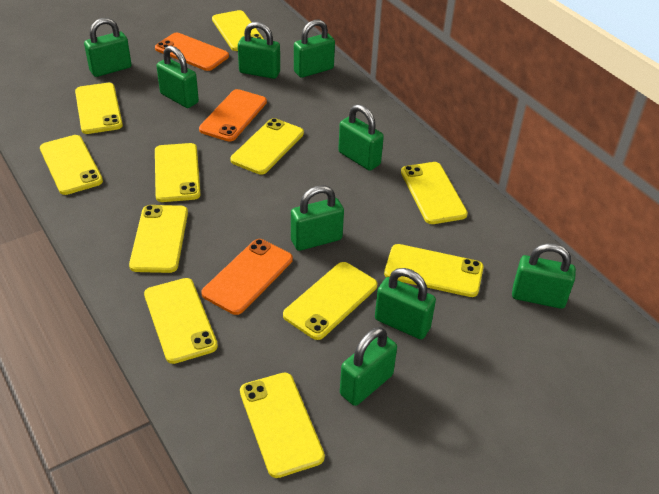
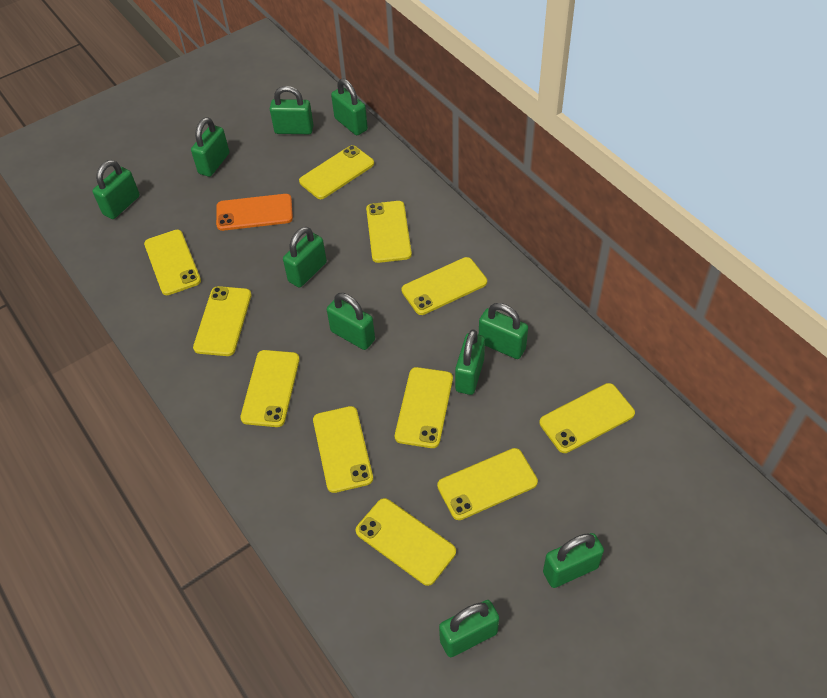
green padlock: [84,18,132,77] [157,45,199,108] [238,22,280,79] [291,185,344,251] [294,19,335,78] [338,104,384,171] [340,327,397,406] [375,268,436,339] [512,243,576,309] = 9 -> [92,160,140,219] [191,117,229,177] [270,86,314,134] [283,227,327,288] [327,293,375,350] [331,79,368,136] [439,600,499,657] [455,329,485,395] [479,303,528,359] [543,533,604,588] = 10
orange phone: [155,32,229,71] [199,89,267,142] [201,239,293,315] = 3 -> [216,194,293,231] = 1

